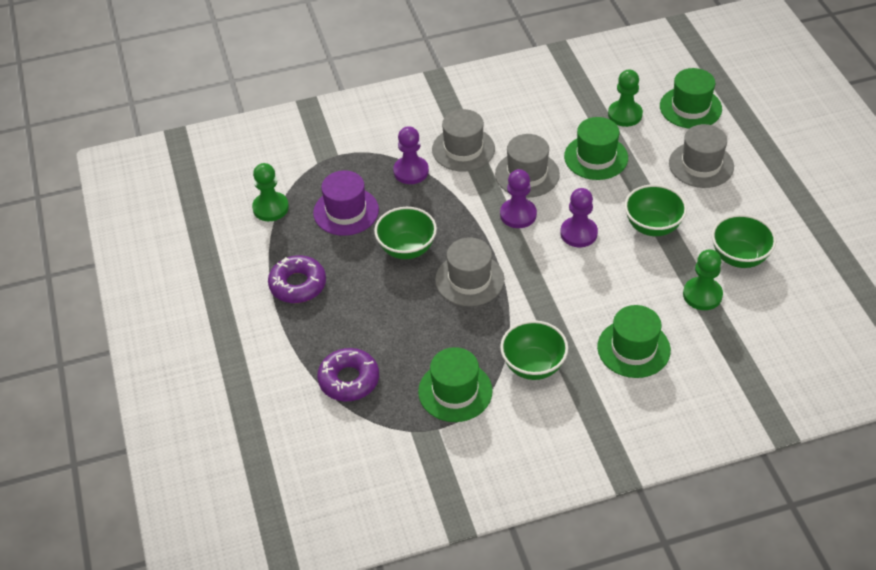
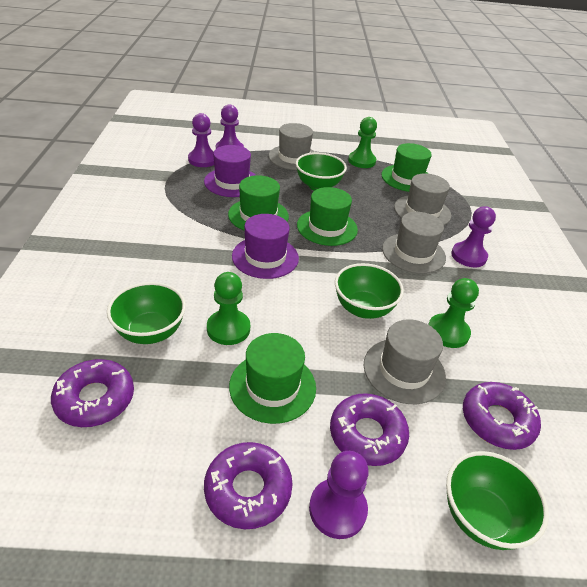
purple donut: [268,255,326,303] [317,348,379,401] = 2 -> [51,359,134,427] [204,442,293,529] [330,393,409,466] [463,382,541,450] = 4
purple hat: [313,170,379,236] = 1 -> [204,145,256,197] [232,214,299,279] = 2
purple pawn: [393,126,429,184] [500,169,537,228] [560,188,598,247] = 3 -> [188,113,214,167] [216,104,244,149] [309,451,369,539] [451,206,496,267] = 4

